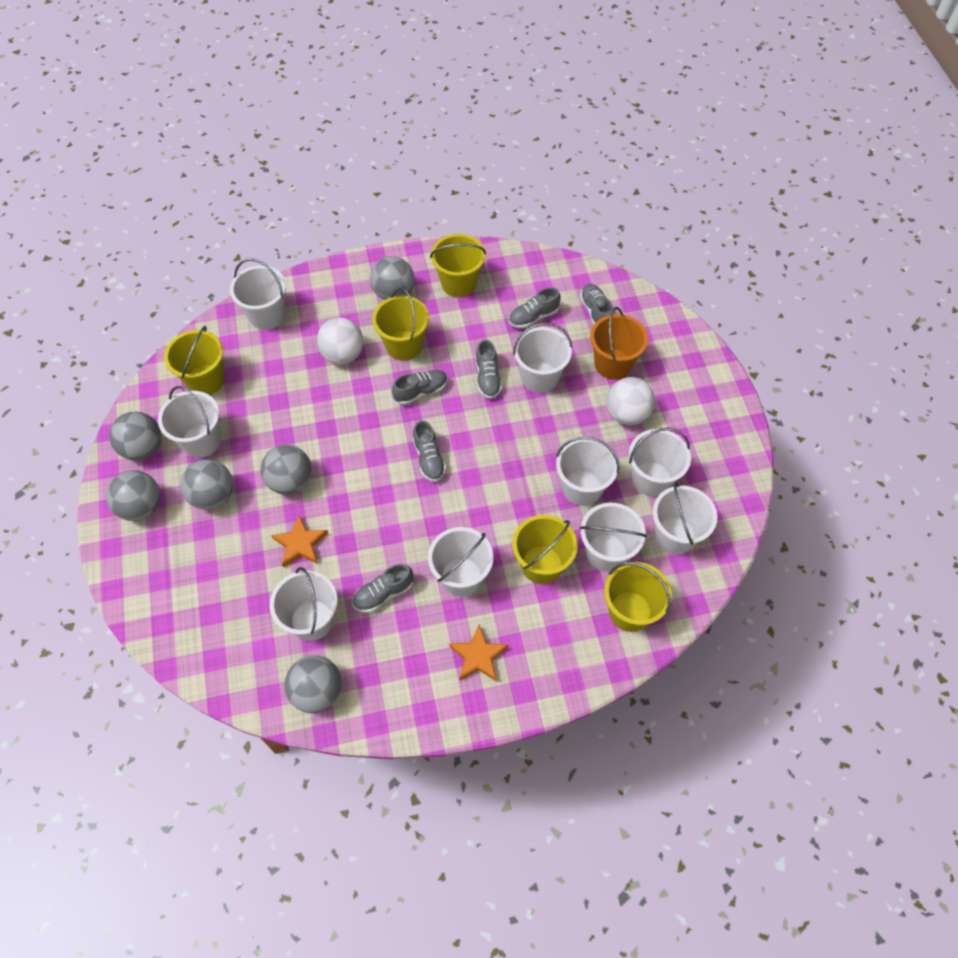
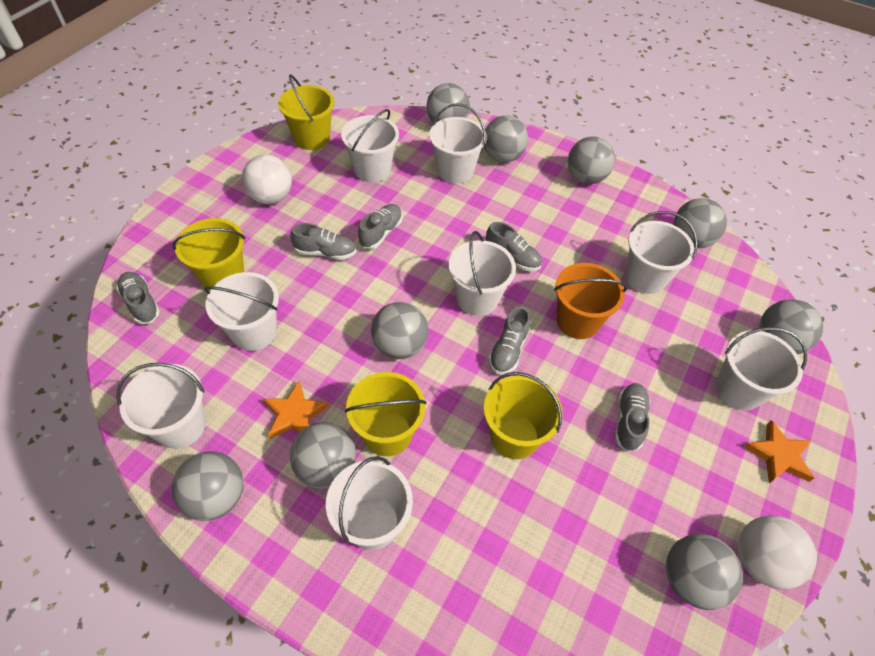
grey ball: [106,470,160,521] [109,412,161,461] [181,459,233,510] [261,445,312,495] [284,655,342,713] [370,256,415,300] = 6 -> [171,451,244,521] [290,422,356,489] [371,302,429,359] [427,83,470,122] [484,115,528,162] [568,136,615,184] [666,534,743,610] [673,198,727,248] [759,299,823,354] = 9
white bucket: [158,386,221,458] [230,258,286,330] [270,567,338,641] [428,527,493,597] [513,323,572,393] [556,437,620,506] [579,503,647,572] [629,428,691,497] [653,482,717,554] = 9 -> [116,363,206,449] [205,272,279,351] [326,456,413,550] [341,109,399,182] [429,103,487,184] [448,231,516,316] [625,211,698,294] [716,327,807,410] = 8
yellow bucket: [164,326,225,395] [372,288,429,361] [430,234,486,297] [512,515,578,584] [604,562,672,632] = 5 -> [172,218,245,291] [278,74,334,150] [345,372,427,456] [484,372,562,459] = 4

